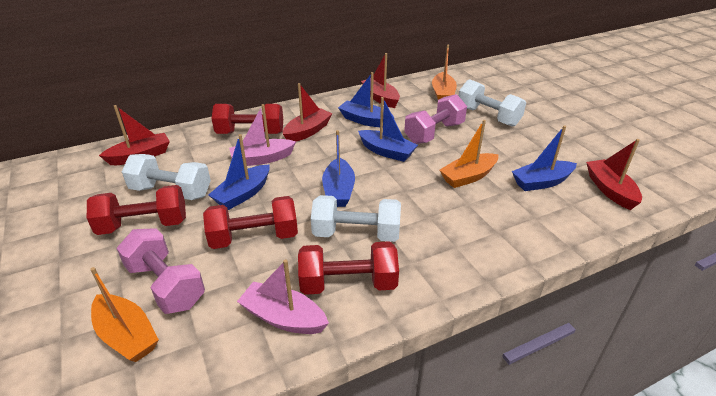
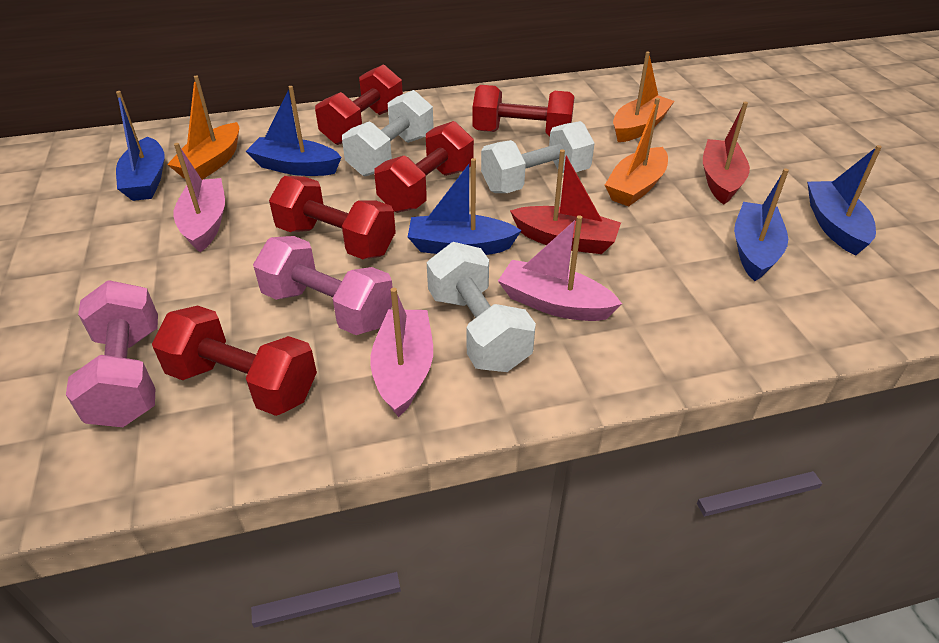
pink boat: [229,104,296,166] [237,259,329,334] = 2 -> [173,143,225,252] [370,288,433,417] [498,215,622,321] = 3
red boat: [99,105,170,165] [283,83,333,141] [361,53,400,108] [586,139,642,210] = 4 -> [510,149,621,254] [703,102,750,205] = 2
red dumbbell: [87,185,186,235] [203,196,298,249] [211,104,283,134] [298,241,399,295] = 4 -> [152,306,317,416] [269,176,396,259] [315,64,403,145] [374,121,474,213] [473,85,574,136] = 5

